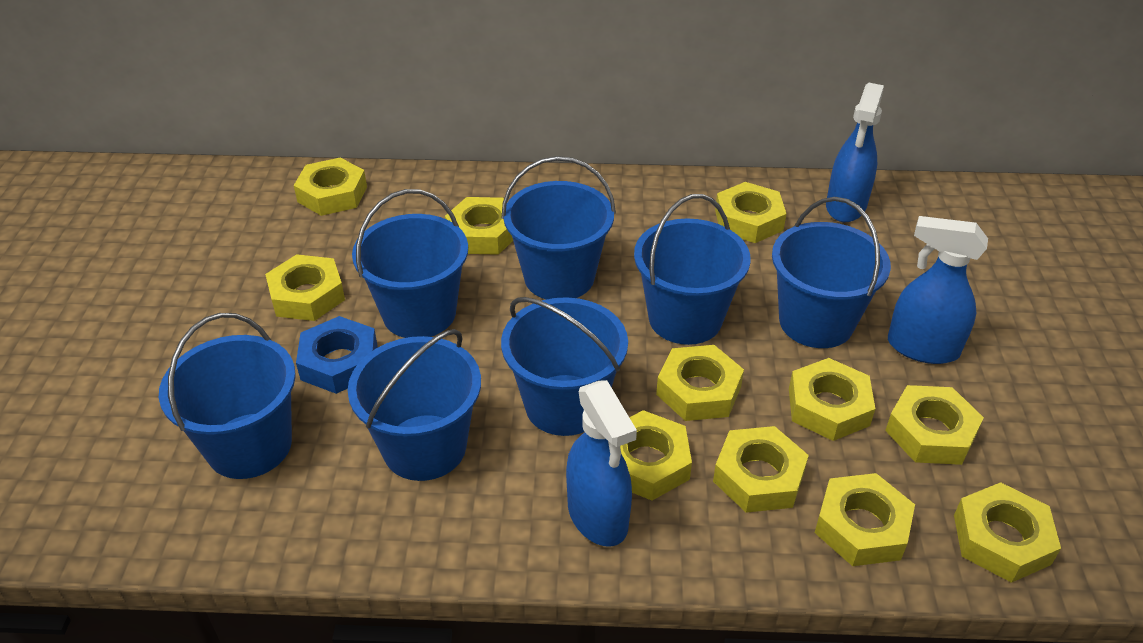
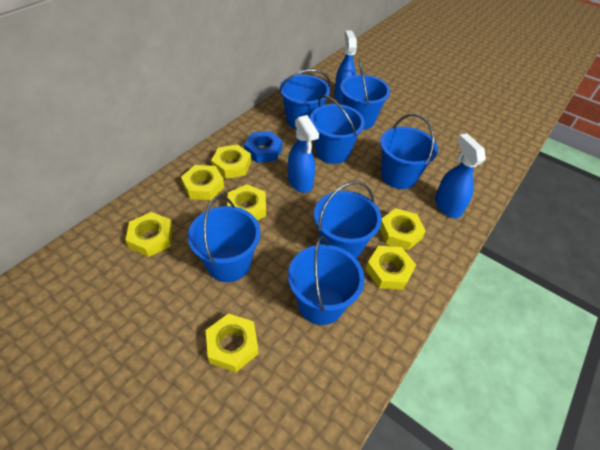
yellow nut: [265,254,345,321] [294,158,367,216] [445,197,513,255] [620,410,692,501] [656,345,744,421] [713,426,809,513] [715,182,786,243] [789,358,875,441] [815,473,915,566] [885,385,984,465] [954,482,1061,583] = 11 -> [125,212,173,257] [181,165,224,200] [206,313,258,372] [211,144,251,179] [227,184,266,220] [366,246,416,290] [380,208,426,250] = 7

